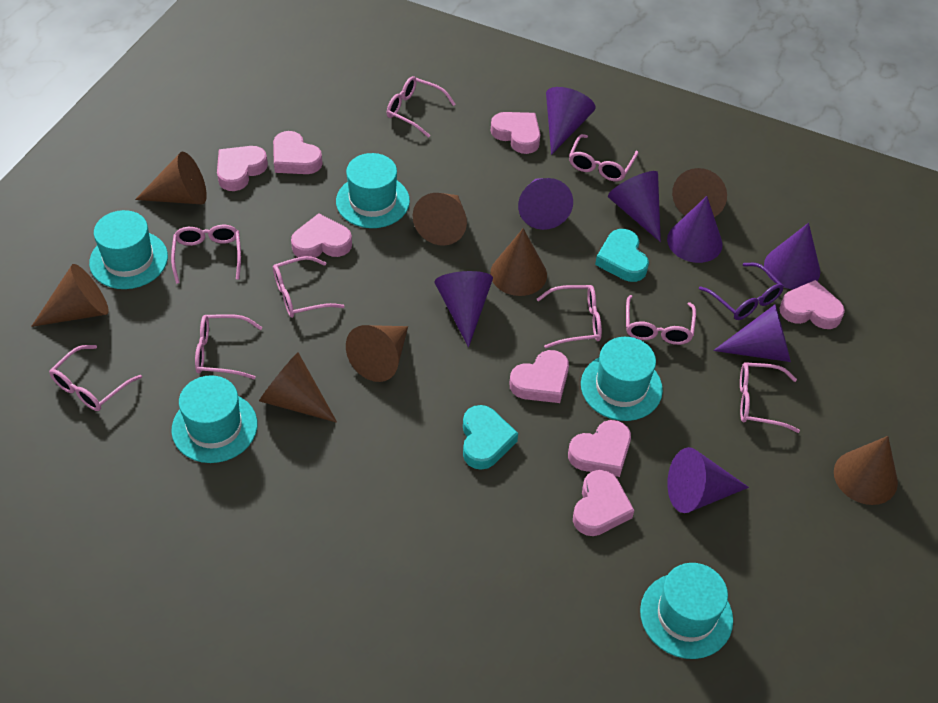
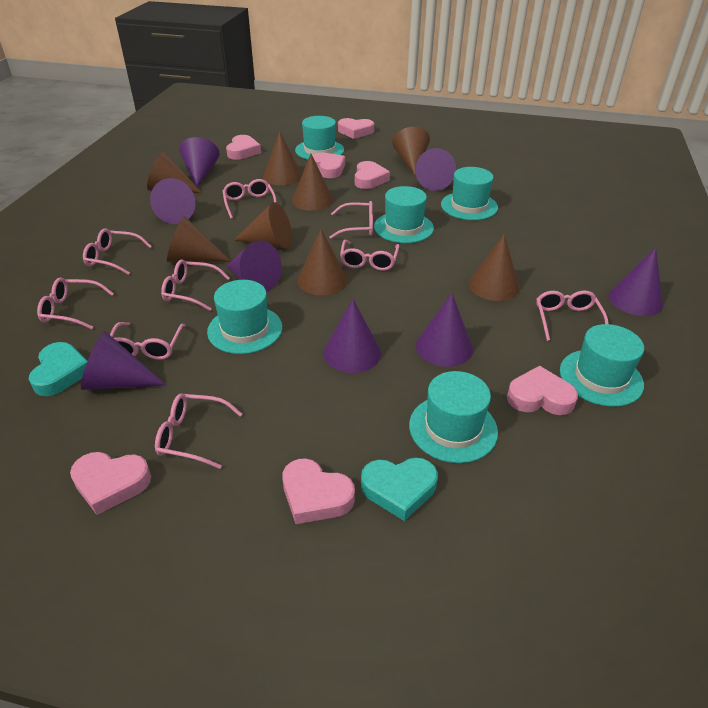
pink heart: [217,146,268,191] [273,131,323,174] [291,213,352,258] [491,112,541,154] [509,350,569,403] [568,420,631,477] [573,470,634,536] [779,280,845,329] = 8 -> [70,452,151,515] [226,135,261,160] [282,458,355,524] [312,152,345,178] [338,118,374,139] [355,161,390,189] [507,366,578,415] = 7
purple glasses: [699,263,784,320] = 1 -> none = 0
turquoise hat: [89,210,168,289] [172,375,258,463] [336,153,410,228] [581,337,663,421] [640,563,733,659] = 5 -> [207,280,282,354] [295,116,344,160] [374,186,434,243] [409,371,498,463] [441,167,498,220] [560,324,644,407] = 6

